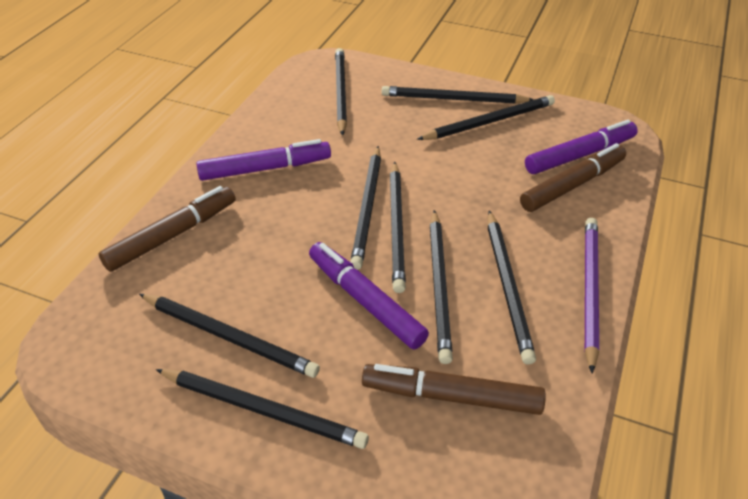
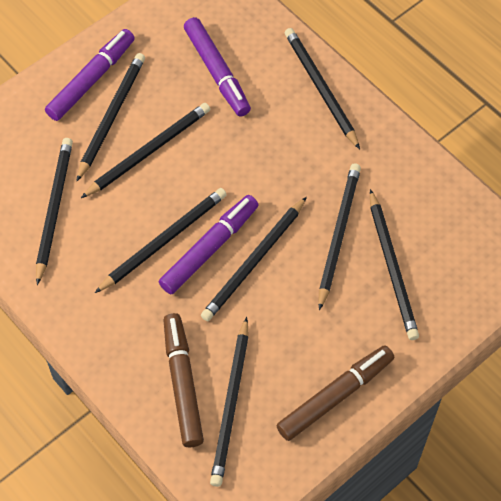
brown marker: [99,186,236,272] [362,364,546,415] [520,143,626,212] = 3 -> [163,313,204,447] [276,345,394,441] = 2
purple pencil: [585,218,599,373] = 1 -> none = 0

